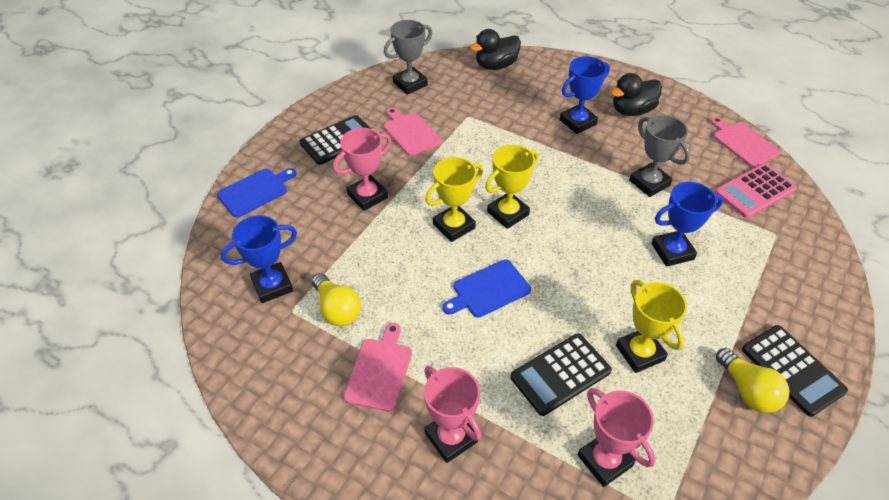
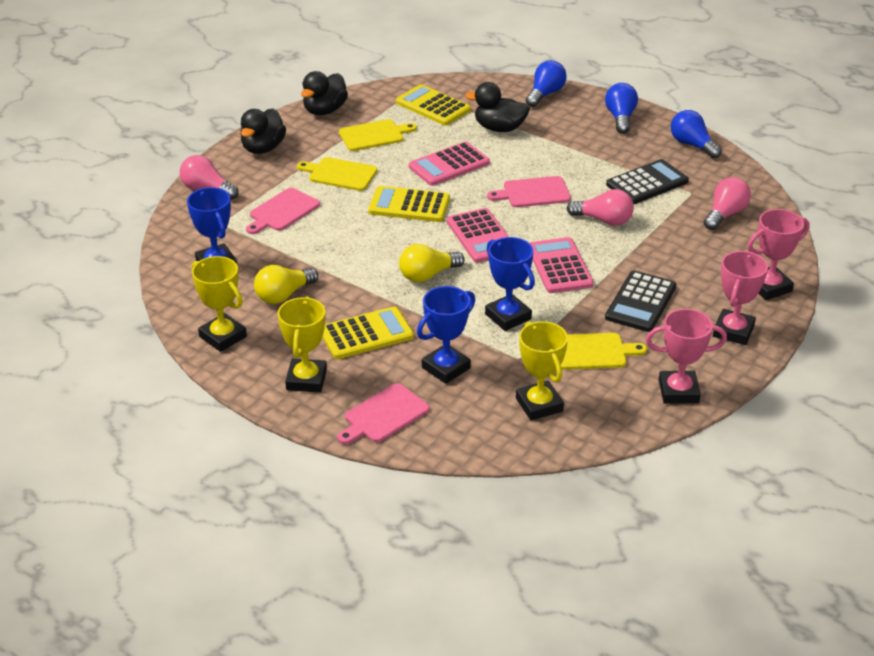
black calculator: [300,115,371,165] [510,333,612,416] [742,325,848,417] = 3 -> [605,271,676,332] [606,159,689,204] = 2
black duck: [470,29,521,70] [611,73,662,116] = 2 -> [240,108,286,154] [301,71,348,115] [465,82,530,132] = 3
blue cutting board: [217,168,297,218] [442,259,531,318] = 2 -> none = 0
blue light bulb: none = 0 -> [526,60,567,107] [605,83,638,134] [671,110,722,159] = 3
grey trophy: [384,20,432,95] [629,115,690,197] = 2 -> none = 0
pink calculator: [715,164,797,218] = 1 -> [409,142,490,186] [447,208,509,263] [530,237,594,293] = 3
pink light bulb: none = 0 -> [180,155,239,200] [567,189,634,226] [704,177,751,230] = 3
yellow calculator: none = 0 -> [322,306,414,359] [368,186,450,222] [396,84,471,125] = 3
yellow cutting board: none = 0 -> [297,157,378,191] [339,119,417,151] [561,333,647,370] = 3

